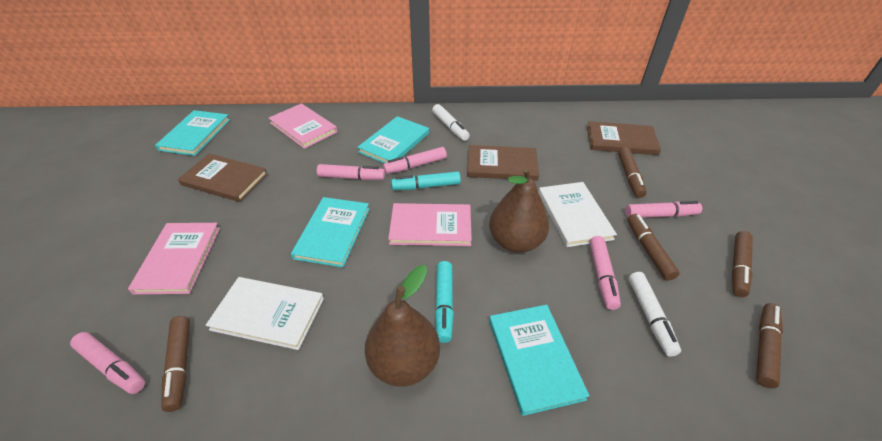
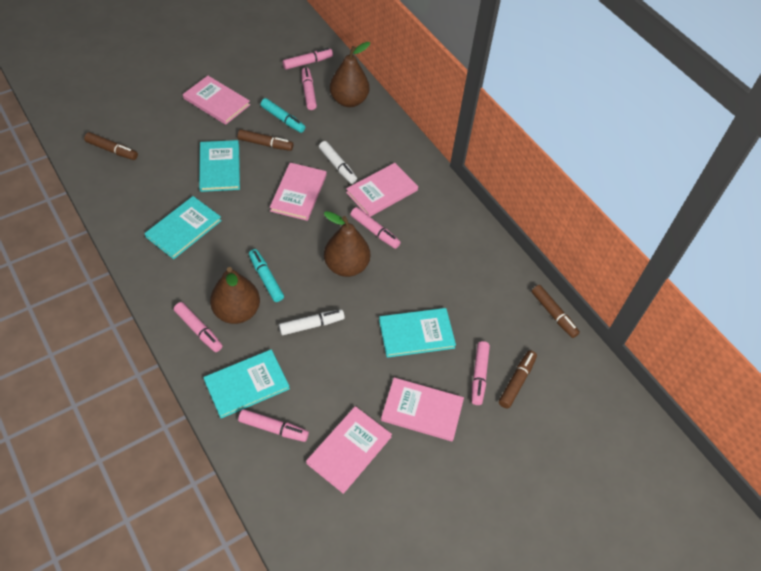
brown book: [178,154,268,202] [467,145,539,181] [587,121,661,155] = 3 -> none = 0
brown marker: [161,316,190,412] [618,147,647,198] [627,214,680,281] [732,231,753,297] [756,303,783,388] = 5 -> [84,132,138,160] [238,129,293,151] [499,351,537,409] [532,285,580,338] = 4
brown pear: [365,265,440,387] [489,167,549,253] = 2 -> [210,267,260,324] [324,211,370,277] [330,42,370,107] = 3
pink book: [128,223,220,295] [269,103,338,149] [388,203,472,246] = 3 -> [183,76,250,125] [270,163,327,221] [306,406,392,494] [346,163,418,217] [381,377,464,442] = 5
pink marker: [70,332,145,394] [317,164,385,180] [383,147,447,174] [589,236,621,310] [625,201,702,218] = 5 -> [174,302,223,352] [238,409,309,442] [283,48,333,70] [302,67,317,110] [350,207,401,249] [472,341,490,405] = 6
white book: [206,277,324,350] [538,182,617,247] = 2 -> none = 0

